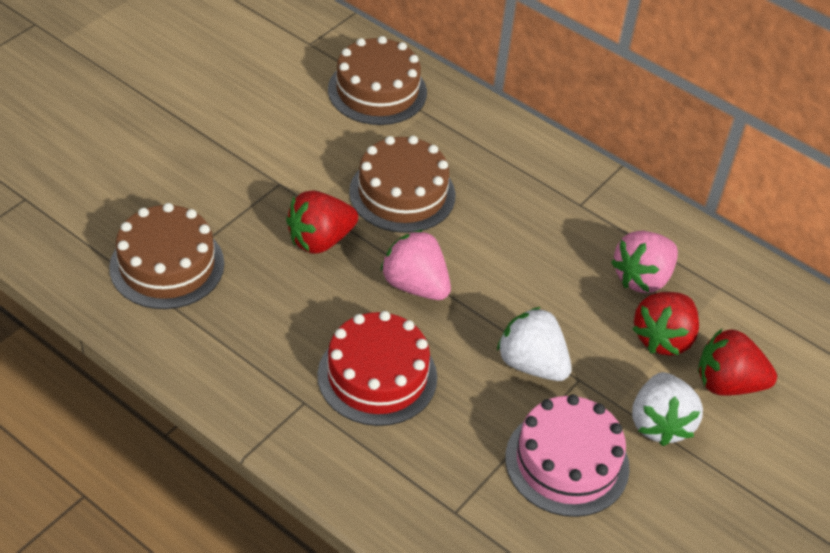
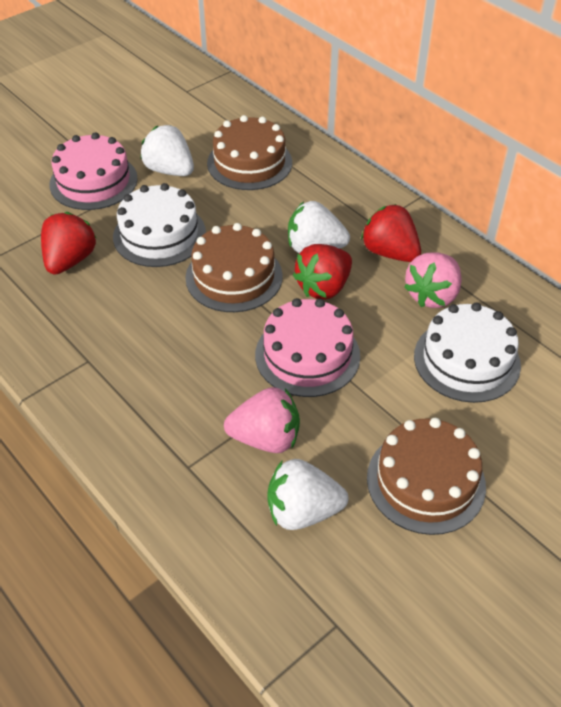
pink cake: [505,394,630,517] = 1 -> [50,133,138,210] [255,298,360,397] = 2
red cake: [318,311,437,426] = 1 -> none = 0
white cake: none = 0 -> [113,183,206,267] [414,303,521,403] = 2
white strawberry: [497,307,572,381] [632,372,703,446] = 2 -> [140,125,194,176] [268,459,348,530] [288,201,350,253] = 3

